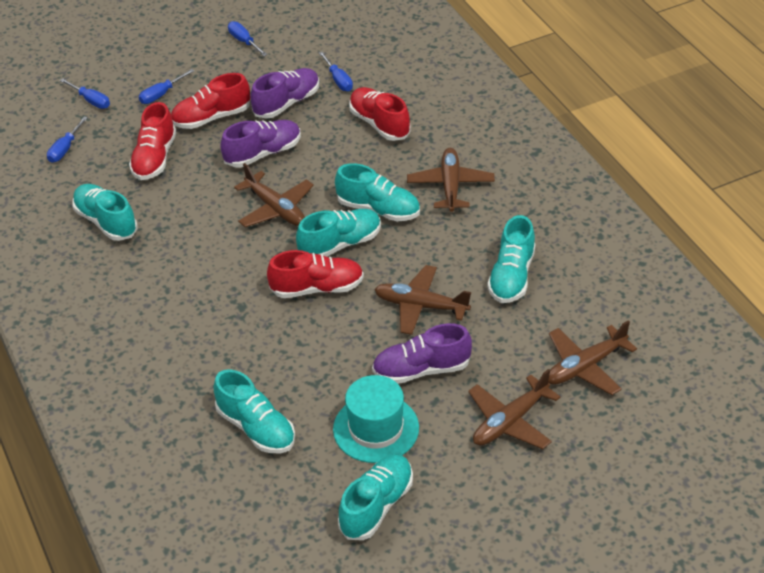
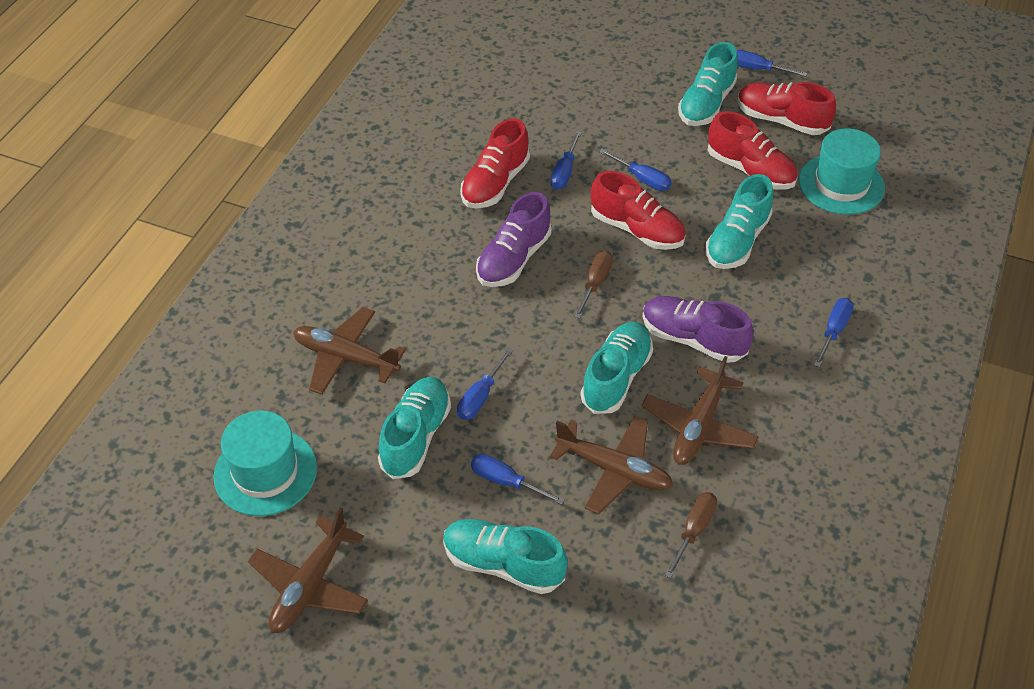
blue screwdriver: [47,116,88,163] [60,78,110,109] [139,69,194,104] [228,21,268,56] [319,52,353,91] = 5 -> [457,348,513,420] [471,454,565,505] [551,131,582,190] [599,149,672,191] [737,50,807,77] [814,298,854,367] = 6
brown plane: [234,163,314,227] [374,265,471,335] [407,148,495,212] [468,369,560,449] [548,320,637,395] = 5 -> [248,507,368,633] [293,307,406,395] [550,416,673,514] [642,356,759,465] = 4
brown screwdriver: none = 0 -> [574,250,613,319] [664,492,717,579] = 2
purple shoe: [220,120,301,167] [250,68,319,119] [372,323,472,384] = 3 -> [476,192,552,287] [642,296,753,363] = 2
turquoise hat: [333,375,419,463] = 1 -> [214,411,317,516] [799,128,885,215] = 2
turquoise shoe: [72,184,138,241] [213,369,295,453] [296,209,381,257] [335,163,420,221] [338,454,413,540] [487,215,536,303] = 6 -> [378,377,451,479] [443,519,568,594] [580,322,653,414] [678,42,738,126] [705,174,773,269] = 5

